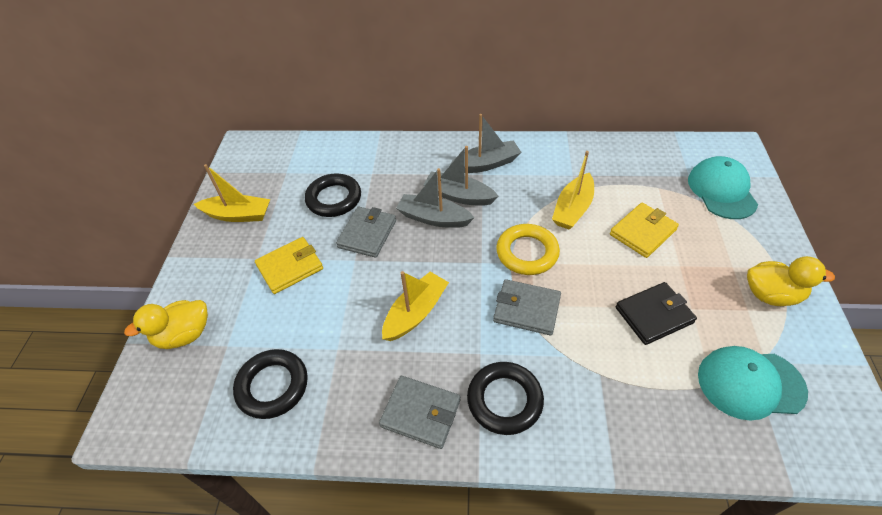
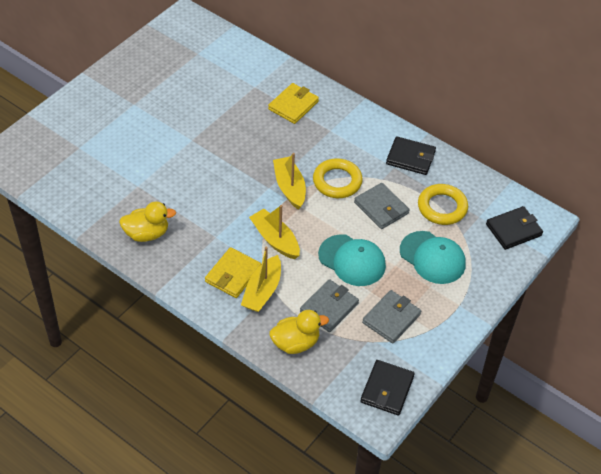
black ring: [233,349,308,419] [305,173,361,217] [467,362,544,435] = 3 -> none = 0
black wallet: [616,282,697,345] = 1 -> [360,360,415,415] [386,136,436,175] [486,206,543,250] = 3
grey boat: [396,168,474,228] [423,146,499,206] [450,114,521,173] = 3 -> none = 0
yellow ring: [496,224,560,275] = 1 -> [313,158,363,198] [418,184,468,225] = 2

